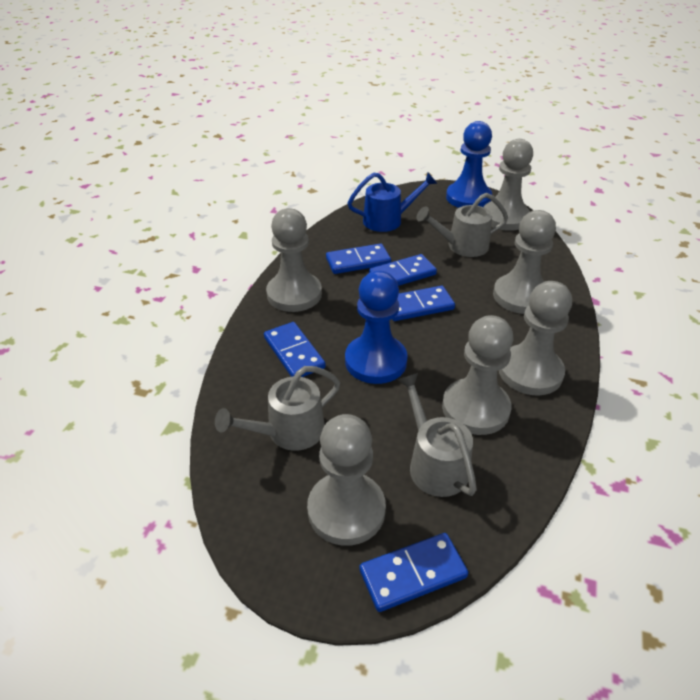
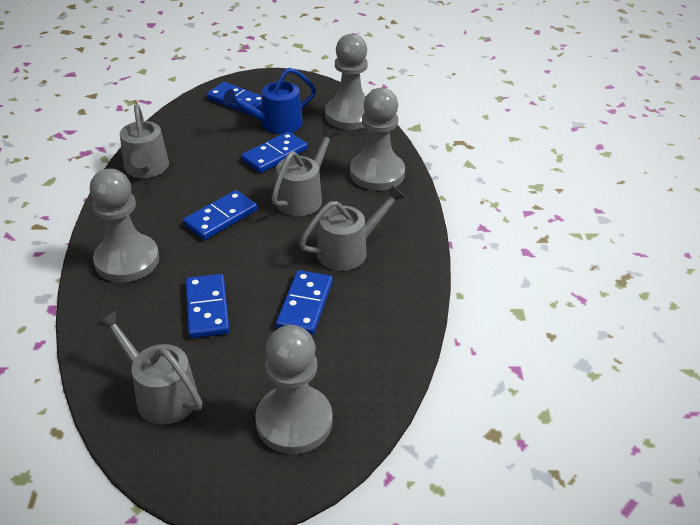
blue pawn: [345,271,408,384] [446,121,492,208] = 2 -> none = 0
grey pawn: [266,208,322,312] [307,414,386,546] [442,315,513,435] [484,139,533,231] [493,210,556,314] [499,281,572,396] = 6 -> [90,169,159,283] [255,325,332,454] [325,34,368,130] [350,88,405,191] = 4
grey watering can: [215,366,340,451] [397,373,477,497] [416,193,508,257] = 3 -> [97,311,202,424] [120,104,169,178] [271,126,338,216] [299,185,406,271] = 4

